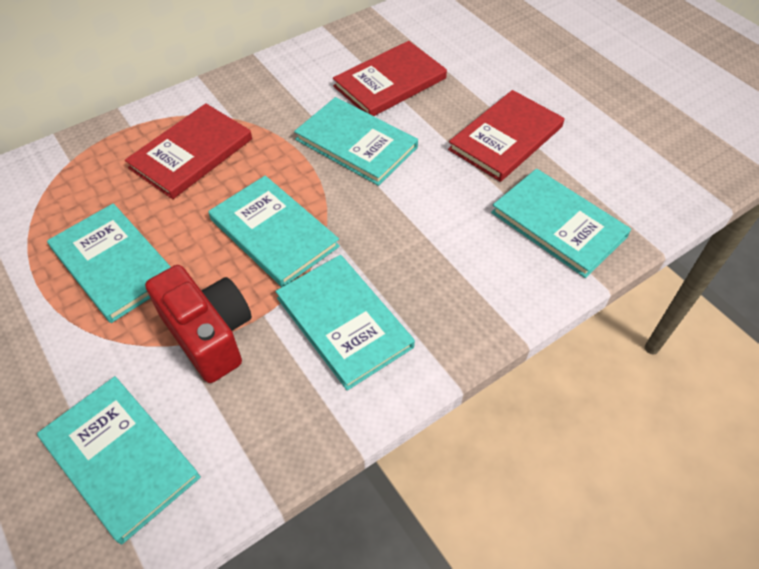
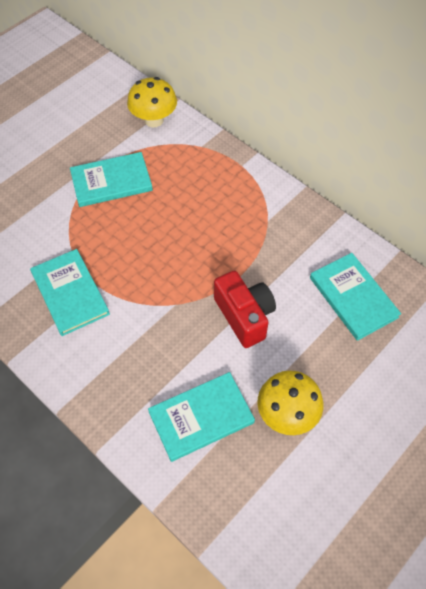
red book: [125,103,252,199] [333,41,447,116] [448,90,564,182] = 3 -> none = 0
turquoise book: [37,376,201,544] [47,203,171,323] [208,176,340,287] [275,255,415,390] [294,97,418,186] [491,169,631,278] = 6 -> [30,249,110,336] [70,152,153,207] [148,372,255,462] [310,253,401,341] = 4
yellow mushroom: none = 0 -> [127,77,177,127] [257,370,323,435] = 2

